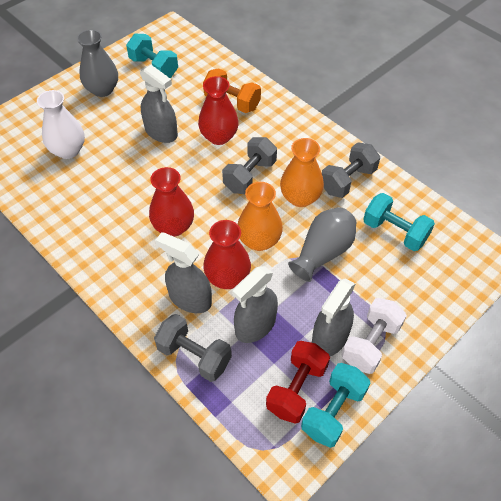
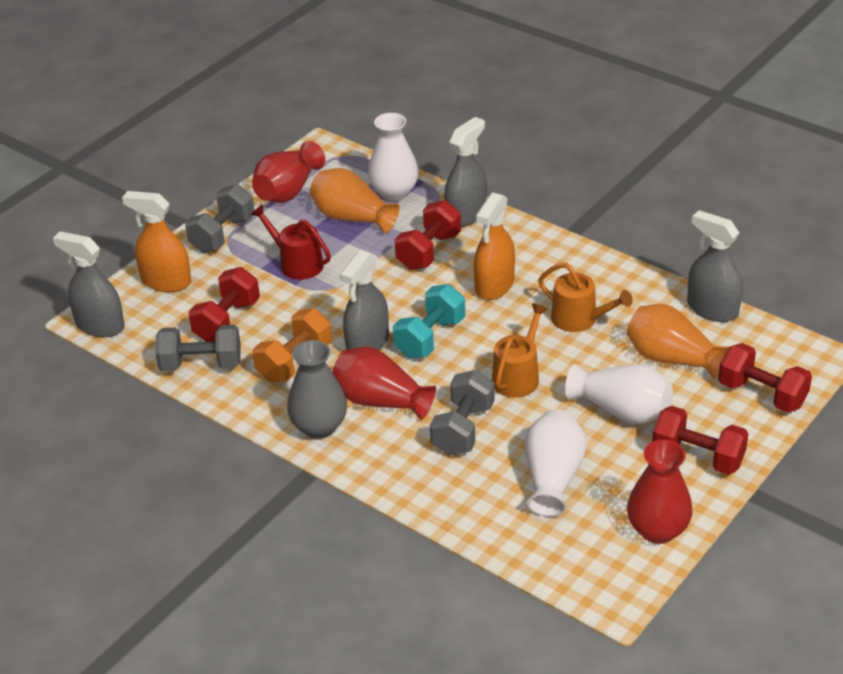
grey vase: [77,29,118,97] [288,207,356,282] = 2 -> [287,340,347,439] = 1
orange spray bottle: none = 0 -> [122,191,191,292] [474,192,515,300] = 2
orange watering can: none = 0 -> [492,303,548,398] [538,263,633,332] = 2
red dumbbell: [266,341,330,424] = 1 -> [188,267,260,342] [395,200,461,270] [652,406,748,475] [718,343,812,413] = 4
red watering can: none = 0 -> [251,204,331,280] = 1
turquoise dumbbell: [126,34,178,78] [301,363,370,448] [363,193,435,251] = 3 -> [393,284,465,359] = 1
white dumbbell: [342,298,407,374] = 1 -> none = 0
white vase: [37,90,85,159] = 1 -> [368,113,419,201] [525,410,587,517] [565,364,673,424] = 3

